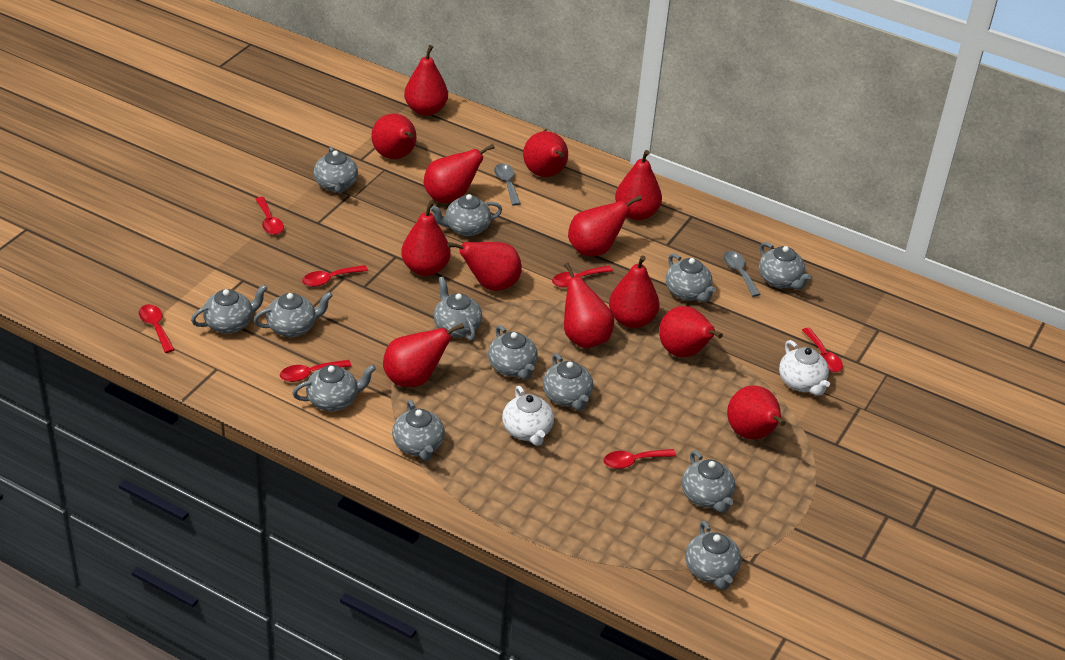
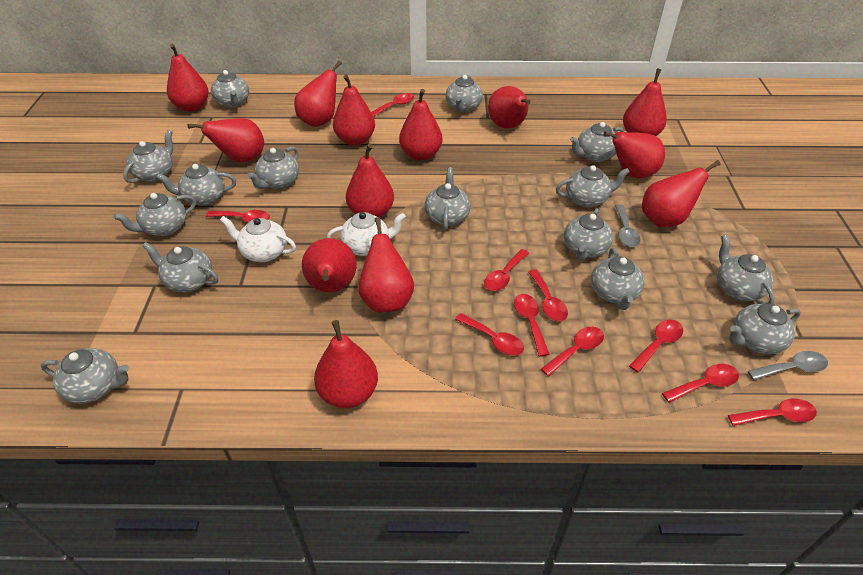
grey teapot: [191,285,268,334] [253,292,333,337] [292,365,376,411] [314,146,358,194] [392,400,445,461] [430,194,502,236] [434,276,482,341] [488,325,538,380] [543,353,593,410] [666,253,716,302] [682,450,735,513] [685,521,741,590] [759,242,811,289] = 13 -> [41,348,129,404] [114,193,196,236] [123,130,173,183] [142,242,218,292] [156,164,236,206] [211,70,249,108] [247,147,299,189] [425,167,471,231] [445,75,483,112] [556,165,630,207] [564,208,613,261] [570,122,625,162] [591,248,644,310] [717,235,775,304] [730,304,801,354] = 15
red spoon: [139,304,175,353] [255,197,284,235] [280,360,351,382] [302,265,368,287] [552,266,613,288] [604,449,676,469] [802,328,843,372] = 7 -> [206,210,270,223] [371,93,414,117] [455,313,524,356] [484,249,529,291] [514,294,550,357] [528,269,568,321] [541,327,604,376] [629,320,683,373] [662,364,739,403] [728,398,817,426] = 10

